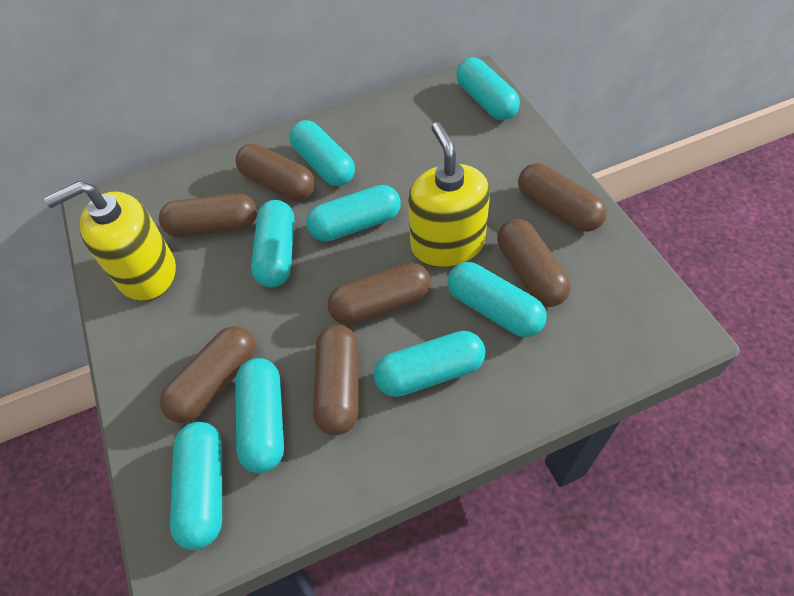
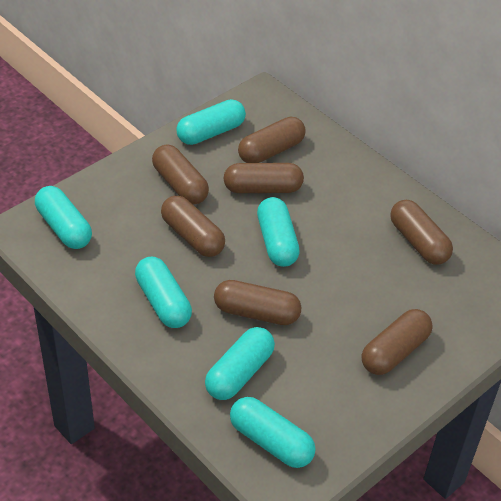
turquoise capsule: [170,422,222,550] [235,358,284,473] [251,200,294,287] [289,120,355,186] [306,185,401,242] [374,331,485,397] [447,262,547,337] [456,57,520,120] = 8 -> [35,186,92,249] [135,257,192,328] [176,99,246,145] [205,327,275,400] [230,397,316,468] [257,197,300,267] = 6
yellow soap dispenser: [44,181,176,301] [408,122,490,268] = 2 -> none = 0

